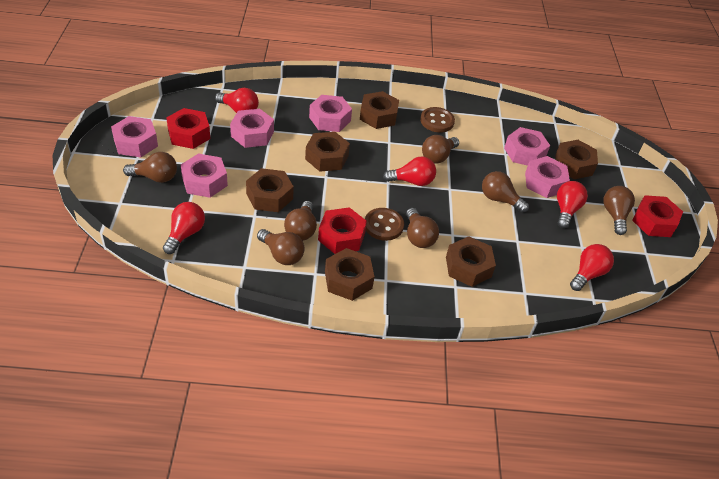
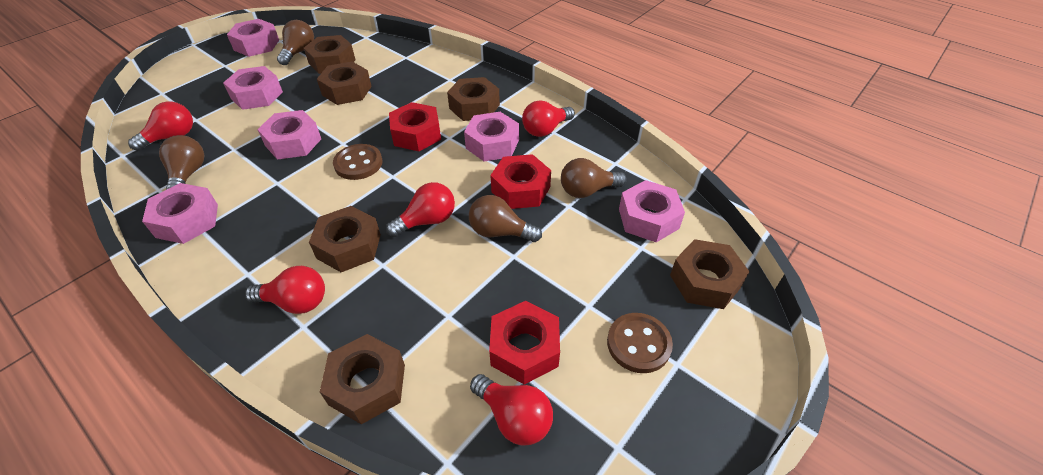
brown light bulb: [123,152,177,183] [257,229,305,265] [284,201,317,241] [406,208,439,248] [422,135,459,163] [482,171,529,213] [603,186,635,235] = 7 -> [159,135,204,190] [277,20,314,65] [469,195,542,242] [561,158,627,198] = 4

